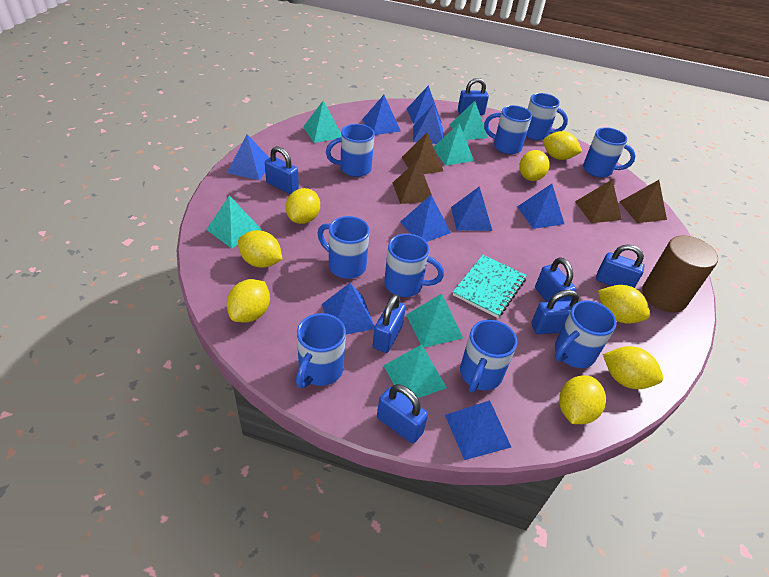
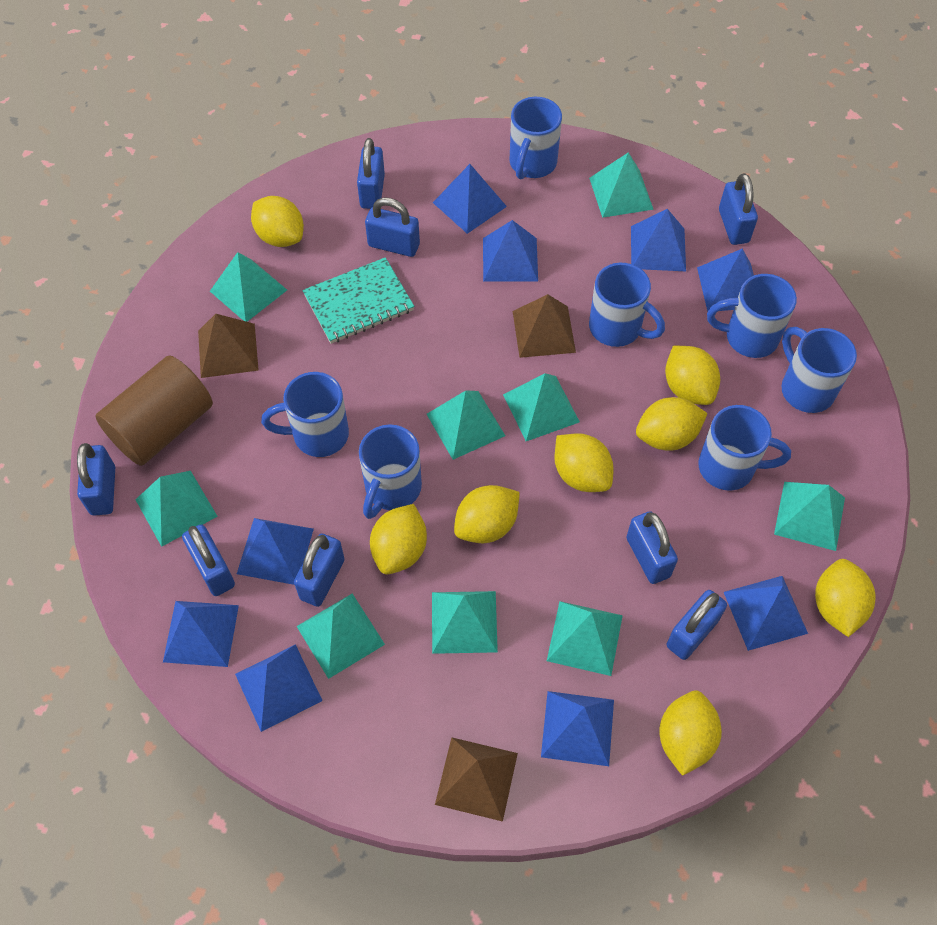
blue mug: [296,313,346,388] [317,216,370,279] [326,124,375,177] [384,234,444,297] [460,320,517,393] [484,105,532,154] [526,93,568,140] [555,300,617,368] [583,127,636,177] = 9 -> [261,372,349,457] [359,424,422,519] [510,97,562,179] [589,263,665,347] [698,405,791,491] [707,274,797,358] [782,327,857,413] = 7
blue padlock: [265,146,299,194] [373,294,406,353] [377,384,428,443] [458,78,489,115] [531,290,579,334] [535,257,576,302] [596,244,644,288] = 7 -> [77,443,115,516] [182,524,235,596] [294,534,345,607] [357,138,385,209] [365,197,420,257] [626,511,678,584] [667,590,727,660] [719,173,758,245] = 8
brown pyramid: [393,160,432,204] [401,133,443,174] [575,180,622,223] [619,180,667,223] = 4 -> [198,314,259,378] [435,737,518,822] [513,294,576,358] = 3
turquoise pyramid: [206,195,262,248] [303,101,341,143] [383,344,447,398] [407,294,463,348] [434,124,474,165] [450,101,488,140] = 6 -> [135,471,218,547] [210,252,287,322] [297,594,385,679] [427,390,505,460] [432,591,498,654] [503,373,580,441] [547,601,623,676] [589,152,654,218] [774,482,845,551] = 9

